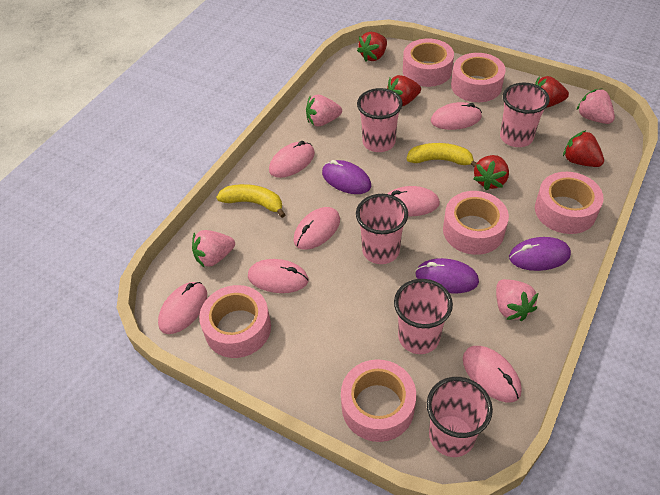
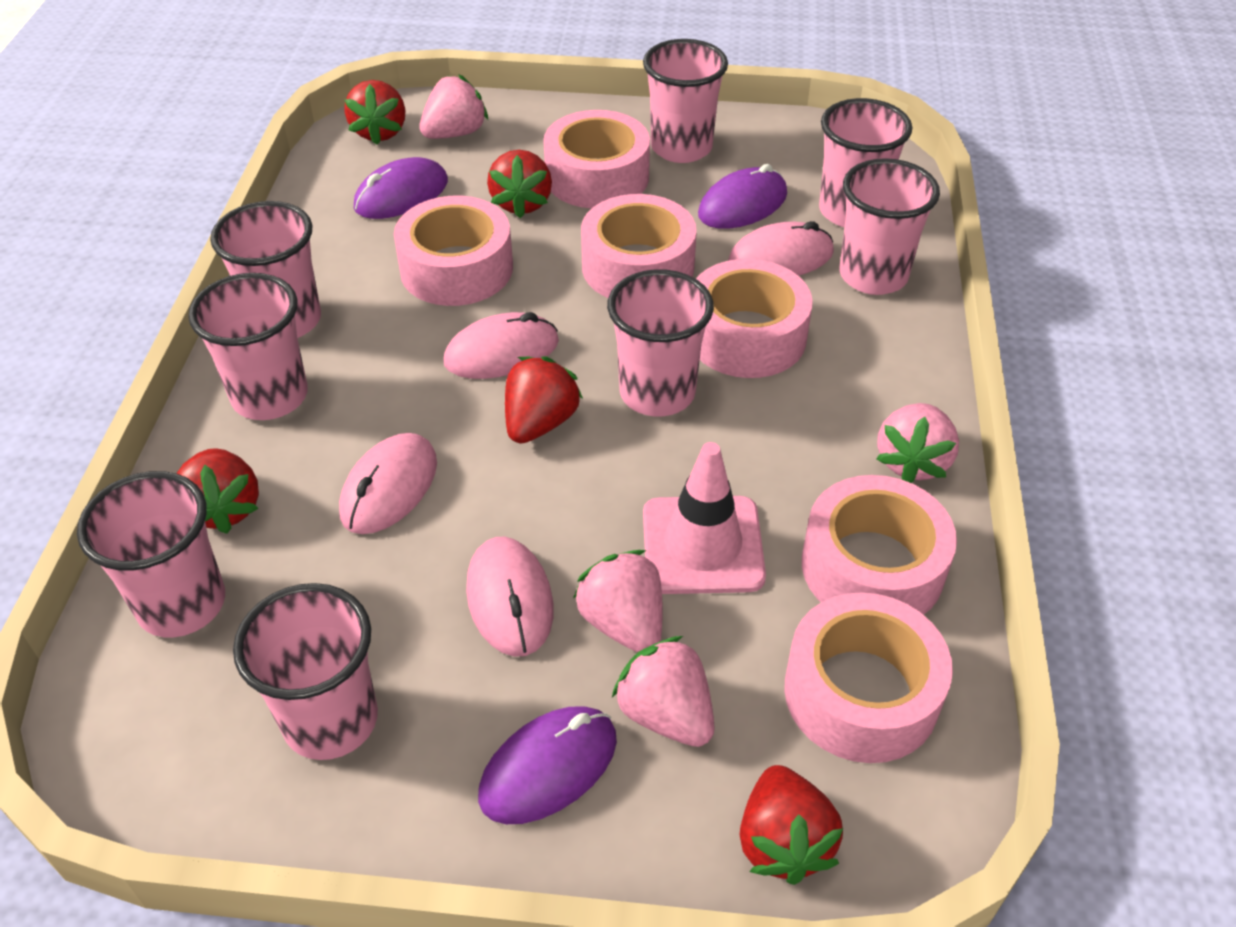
pink cup: [356,194,408,264] [357,88,403,152] [394,279,453,354] [427,377,493,457] [500,83,550,147] = 5 -> [77,471,225,637] [188,273,308,420] [210,201,321,338] [233,583,378,760] [607,269,714,417] [643,39,728,163] [819,98,912,227] [840,158,940,295] = 8
pink mouse: [158,282,207,334] [248,259,308,293] [269,141,315,178] [294,207,340,250] [387,186,440,216] [431,102,482,130] [463,346,522,403] = 7 -> [339,433,437,534] [443,312,559,379] [466,537,554,657] [728,221,834,276] = 4
pink traffic cone: none = 0 -> [643,442,766,594] = 1
yellow banana: [216,184,286,218] [407,143,476,167] = 2 -> none = 0

